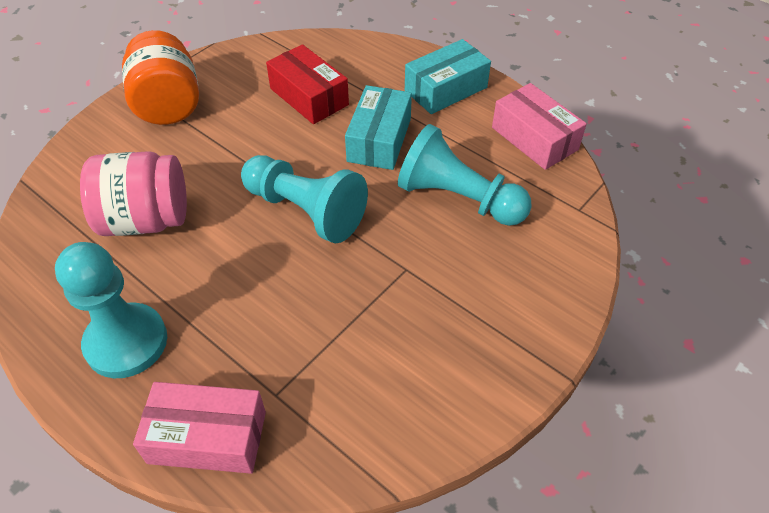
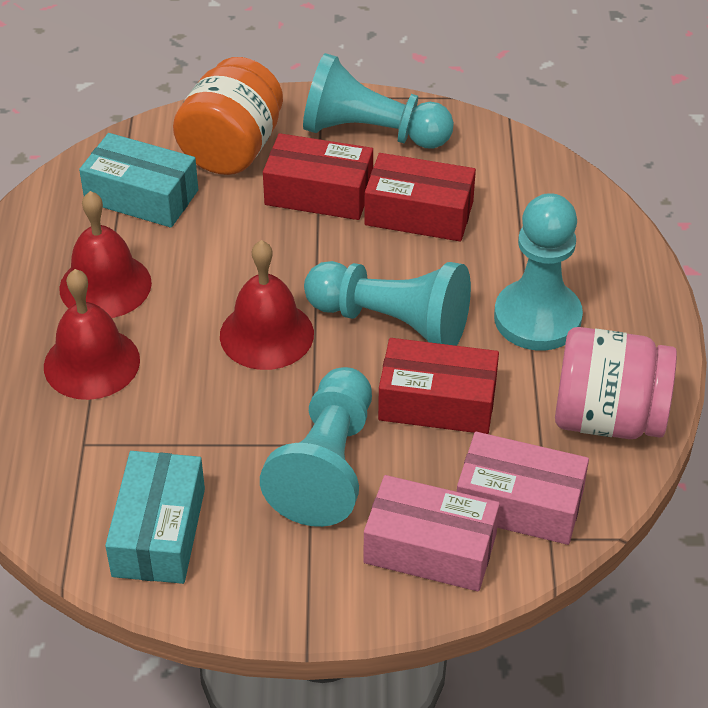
red bell: none = 0 -> [44,269,140,400] [59,191,152,318] [220,240,314,370] = 3
red box: [266,44,349,124] = 1 -> [263,133,373,220] [364,153,476,241] [378,338,499,434] = 3
turquoise pawn: [55,242,167,378] [241,155,368,243] [398,124,532,226] = 3 -> [260,367,372,527] [303,53,454,148] [304,261,471,346] [494,193,583,351] = 4

